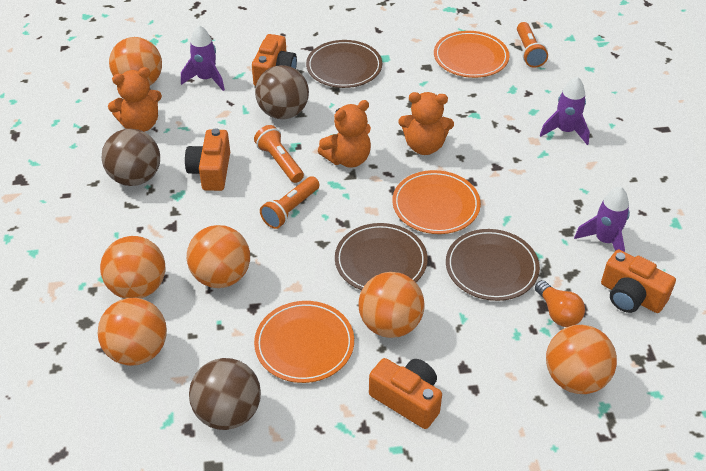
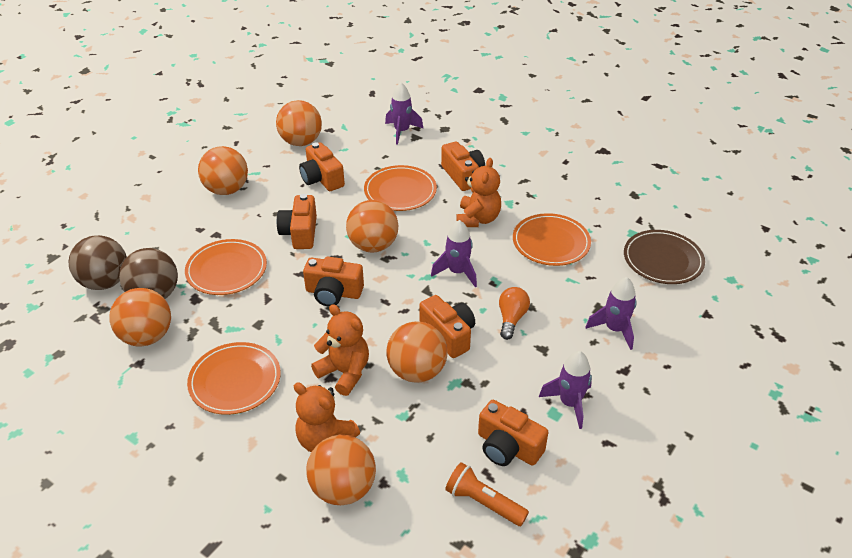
brown ball: [102,128,160,186] [189,358,261,430] [255,65,309,119] = 3 -> [69,235,127,290] [119,248,178,299] = 2
brown plate: [306,40,382,88] [335,223,428,290] [446,229,540,301] = 3 -> [624,230,705,284] = 1
orange camera: [185,128,230,191] [252,34,297,86] [369,358,442,429] [601,250,676,313] = 4 -> [277,194,317,249] [299,142,345,191] [303,257,364,307] [419,295,475,358] [441,141,485,191] [478,400,548,466] = 6
orange flashlight: [254,125,304,183] [260,176,319,229] [517,22,548,68] = 3 -> [445,462,529,526] = 1
orange plate: [254,301,354,383] [392,170,481,234] [434,31,509,78] = 3 -> [185,239,267,295] [187,342,281,415] [364,165,437,211] [513,213,591,266] = 4
purple rocket: [181,25,225,91] [540,77,590,145] [574,187,630,252] = 3 -> [385,82,423,145] [431,220,477,287] [539,351,592,429] [585,277,637,350] = 4

